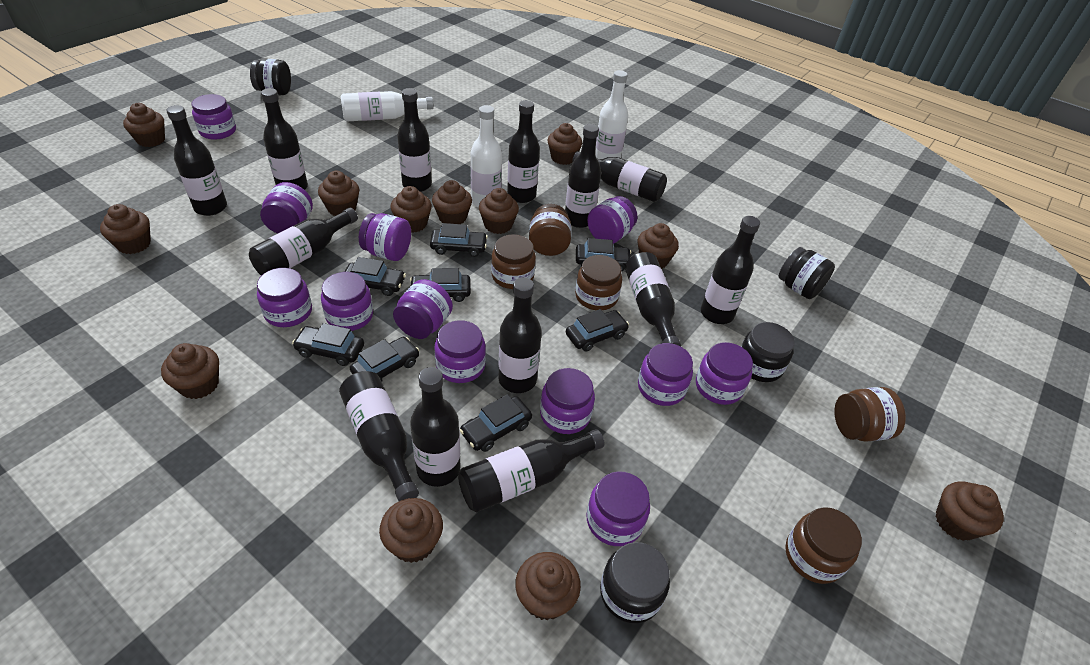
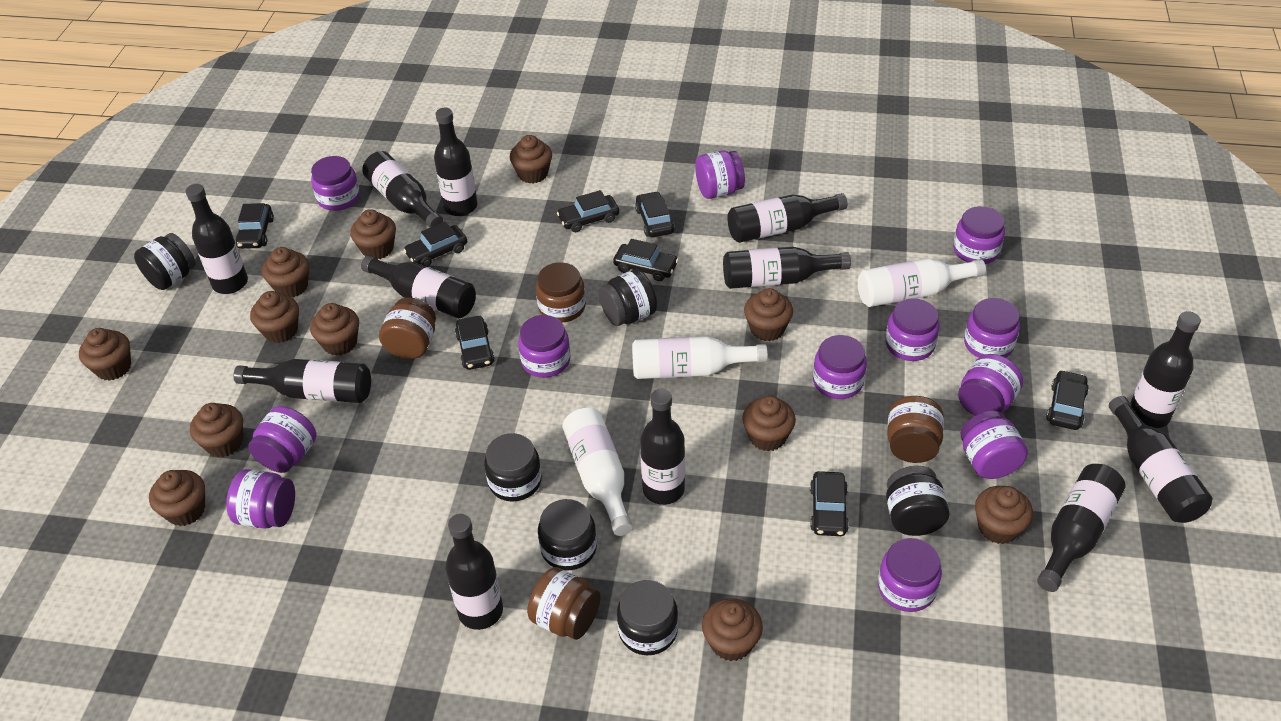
black bottle: [166,105,227,216] [249,207,358,276] [261,88,308,190] [339,371,419,501] [397,88,432,192] [410,367,461,487] [458,429,604,512] [499,277,542,393] [507,100,540,203] [565,124,601,228] [573,151,667,202] [625,252,681,346] [701,216,760,324] = 13 -> [186,184,248,294] [233,359,371,403] [361,255,476,318] [362,151,444,228] [434,108,477,216] [445,514,503,630] [640,389,685,505] [723,247,851,289] [727,193,847,243] [1037,464,1126,592] [1109,396,1213,523] [1130,311,1201,428] = 12
black jar: [250,58,291,95] [600,542,670,623] [741,322,795,382] [779,247,835,299] = 4 -> [134,233,196,290] [484,433,542,502] [538,499,597,571] [599,269,657,326] [617,580,678,655] [886,466,949,536] = 6
brown jar: [491,234,536,289] [529,204,571,256] [575,255,622,310] [785,507,862,584] [834,387,906,442] = 5 -> [379,297,436,359] [527,567,601,640] [536,262,586,322] [887,396,944,463] = 4

